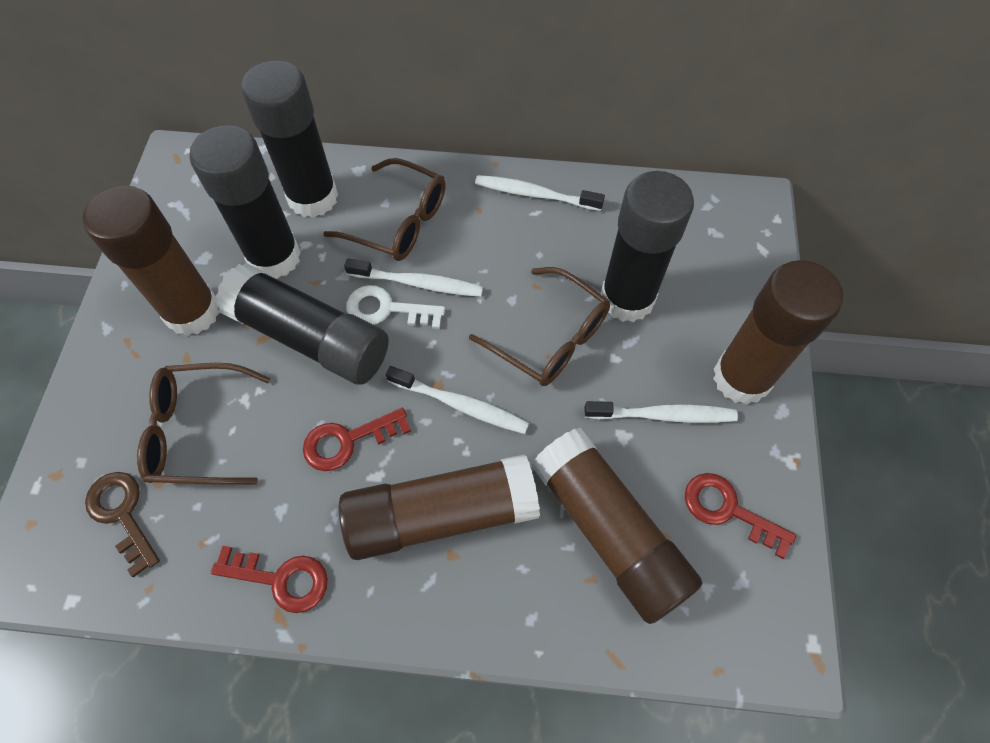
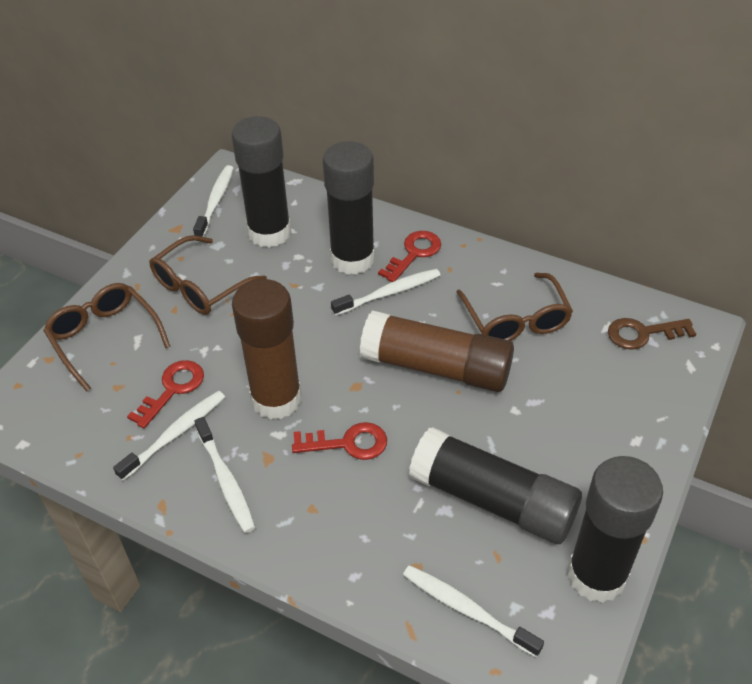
brown glue stick: [83,185,220,336] [339,454,540,560] [532,428,703,624] [713,260,843,405] = 4 -> [232,279,302,420] [360,311,514,392] = 2
white key: [346,285,445,329] = 1 -> none = 0
white toothbrush: [344,258,483,297] [386,366,529,434] [475,175,605,211] [584,401,738,423] = 4 -> [113,391,225,481] [193,165,233,237] [195,417,256,533] [331,269,440,316] [403,565,544,657] = 5

